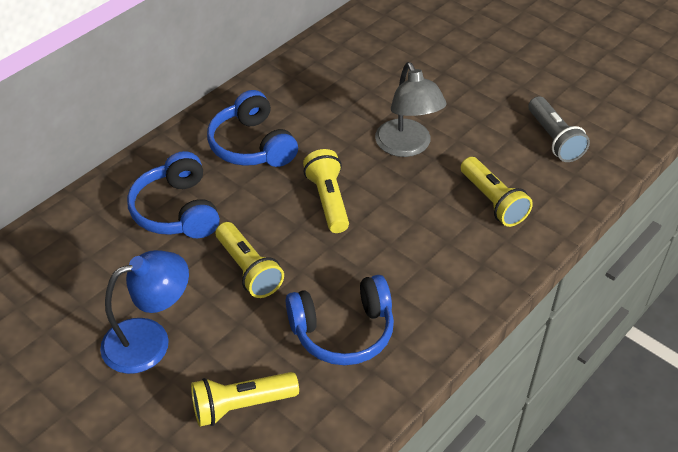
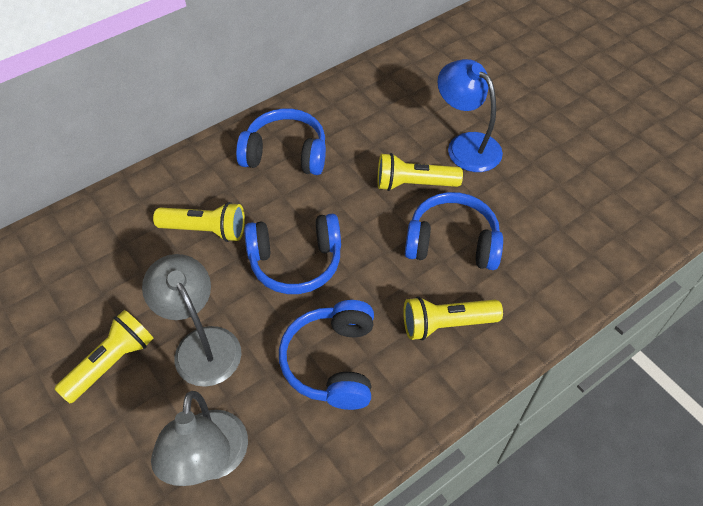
blue headphones: [127,151,220,238] [207,90,298,167] [286,275,394,365] = 3 -> [236,108,326,175] [244,213,341,294] [279,300,374,410] [405,192,503,270] = 4
grey flashlight: [529,96,590,162] = 1 -> none = 0
grey lamp: [375,62,447,157] = 1 -> [142,254,242,387] [151,391,248,486] = 2

